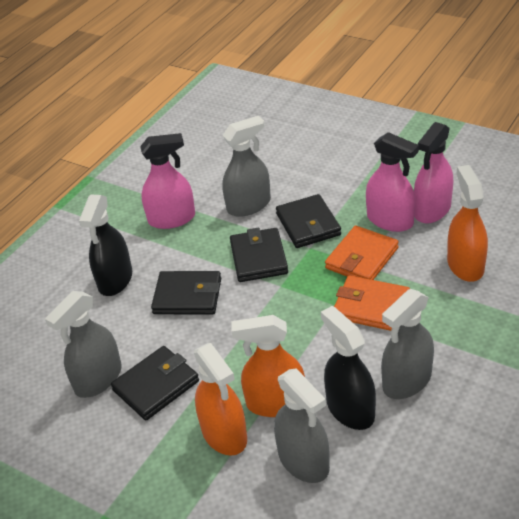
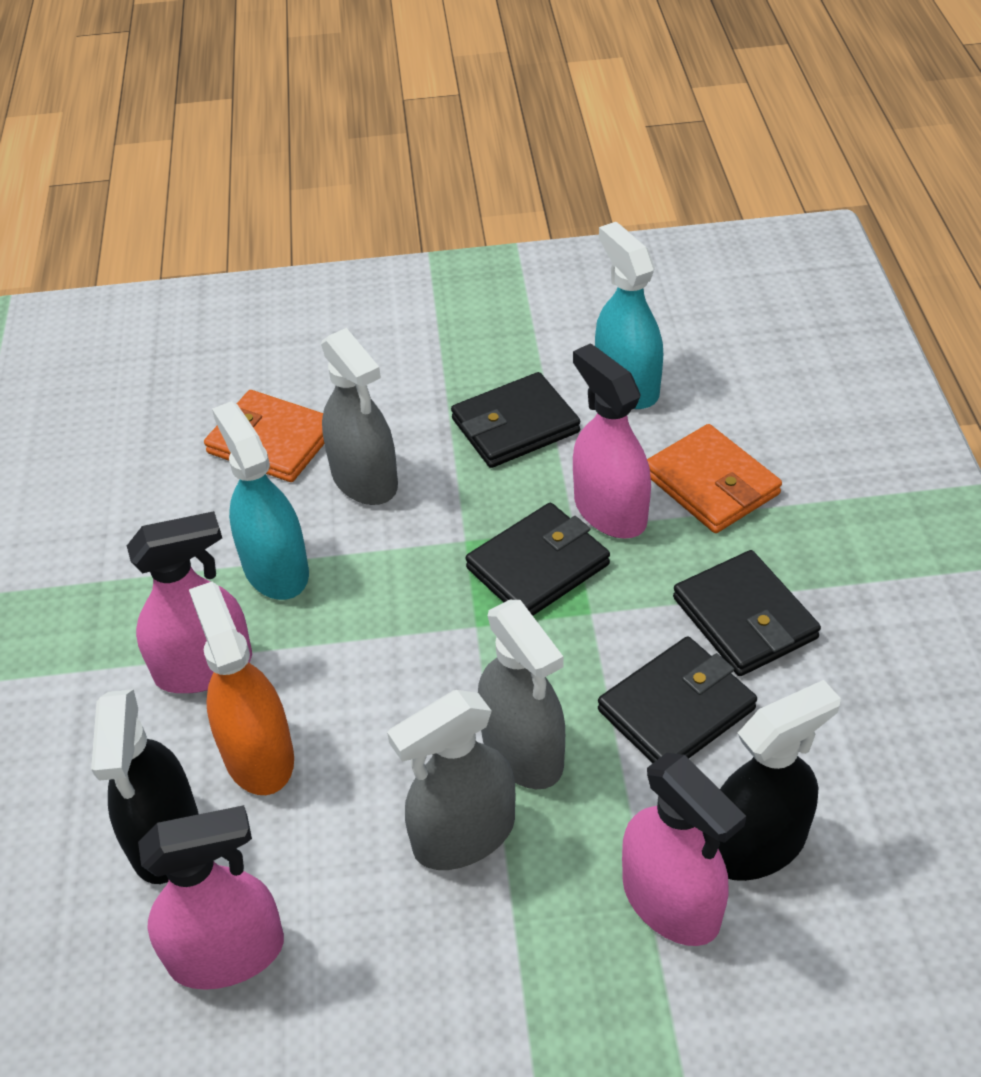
grey spray bottle: [45,291,122,398] [222,116,271,217] [274,368,330,483] [381,289,434,399] = 4 -> [321,328,398,505] [387,690,516,870] [478,600,565,789] = 3
orange spray bottle: [194,343,247,456] [231,315,305,417] [447,165,488,282] = 3 -> [189,582,294,795] = 1
pink spray bottle: [140,133,195,229] [366,132,419,232] [414,122,453,223] = 3 -> [127,511,252,693] [138,805,284,990] [573,343,651,538] [622,753,746,946] = 4
turquoise spray bottle: none = 0 -> [212,401,309,600] [595,222,663,409] = 2

